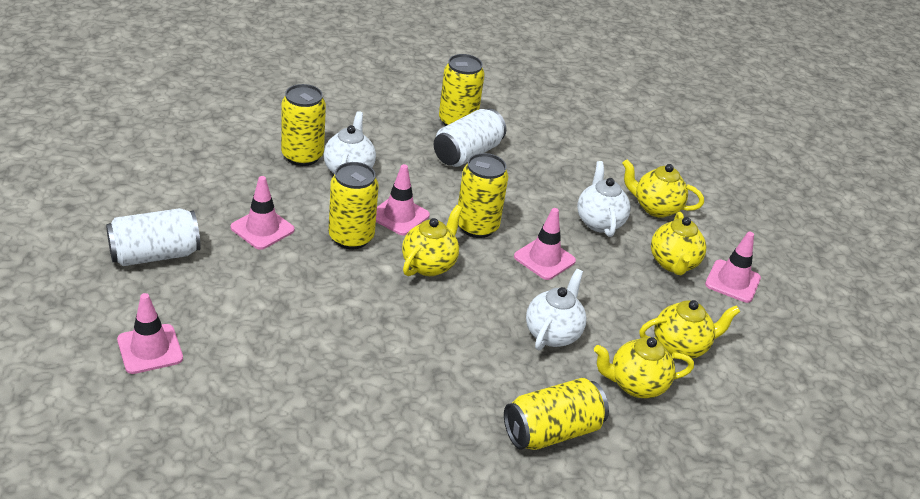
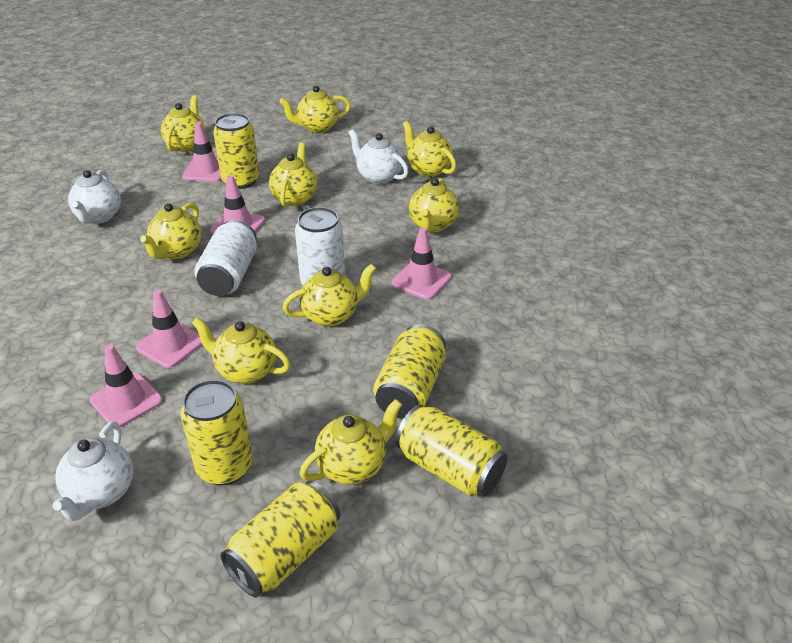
yellow teapot: [402,205,462,276] [594,337,694,398] [622,160,704,218] [639,300,740,359] [651,212,706,275] = 5 -> [140,203,201,259] [161,95,206,152] [192,317,290,384] [269,143,317,207] [280,86,351,133] [283,264,376,327] [300,399,402,485] [403,121,456,177] [409,178,459,232] = 9

